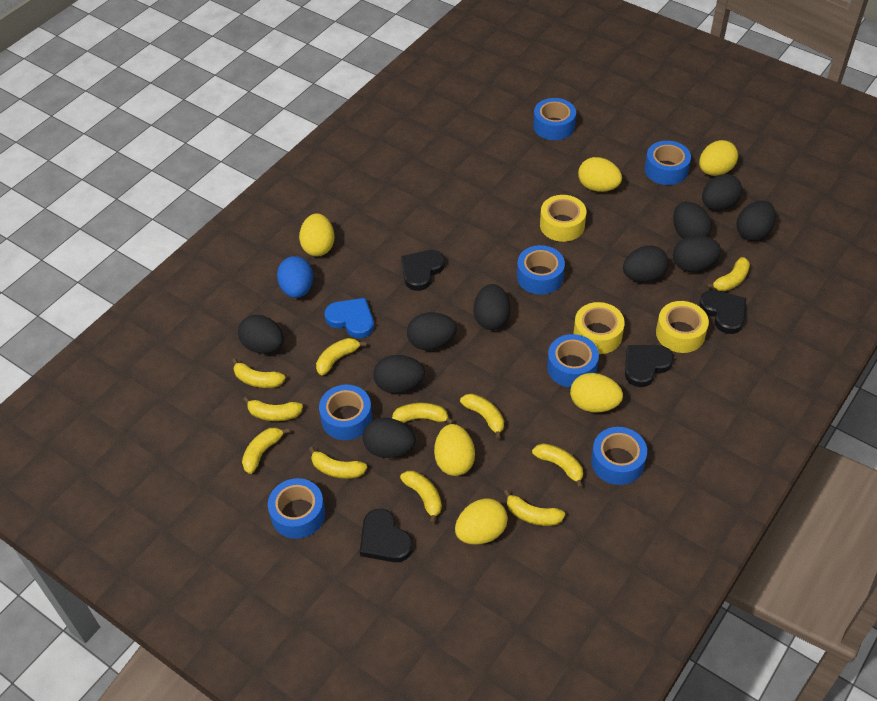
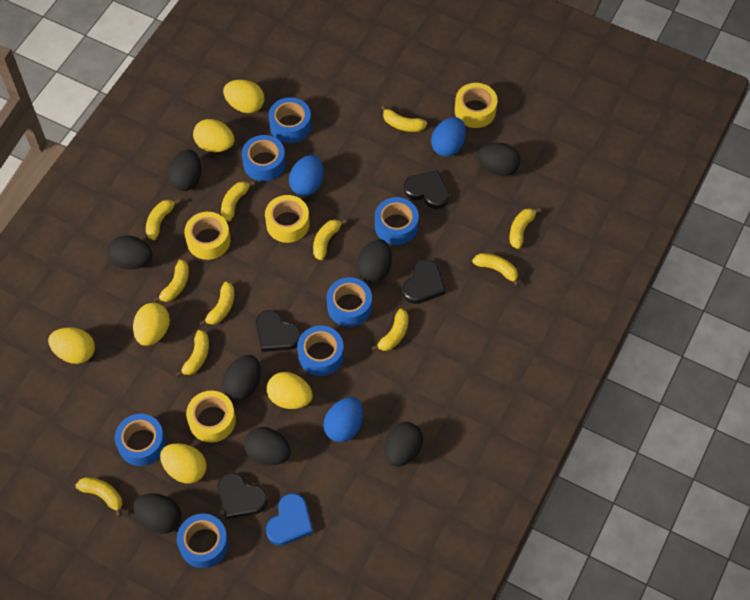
black egg: [238,315,284,354] [362,417,416,458] [373,355,425,394] [407,312,457,350] [474,284,510,330] [623,246,669,282] [673,202,712,239] [673,236,721,272] [702,174,743,210] [737,200,776,241] = 10 -> [108,235,153,270] [133,493,181,534] [167,150,202,191] [222,355,261,400] [244,427,291,465] [357,239,392,282] [384,422,423,467] [477,143,520,176] = 8
blue egg: [277,256,313,298] = 1 -> [289,155,324,196] [323,397,363,442] [431,117,466,157] = 3
yellow tape: [540,195,586,242] [573,302,625,354] [656,301,709,353] = 3 -> [184,212,231,260] [186,391,236,443] [265,195,310,243] [455,83,498,128] = 4

